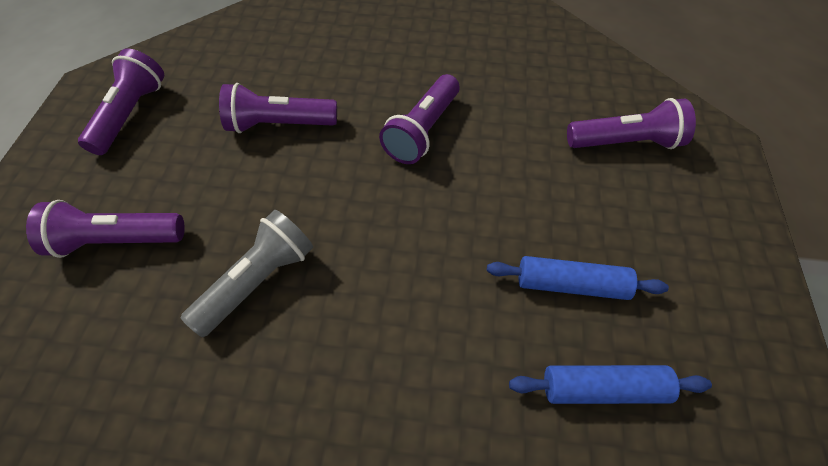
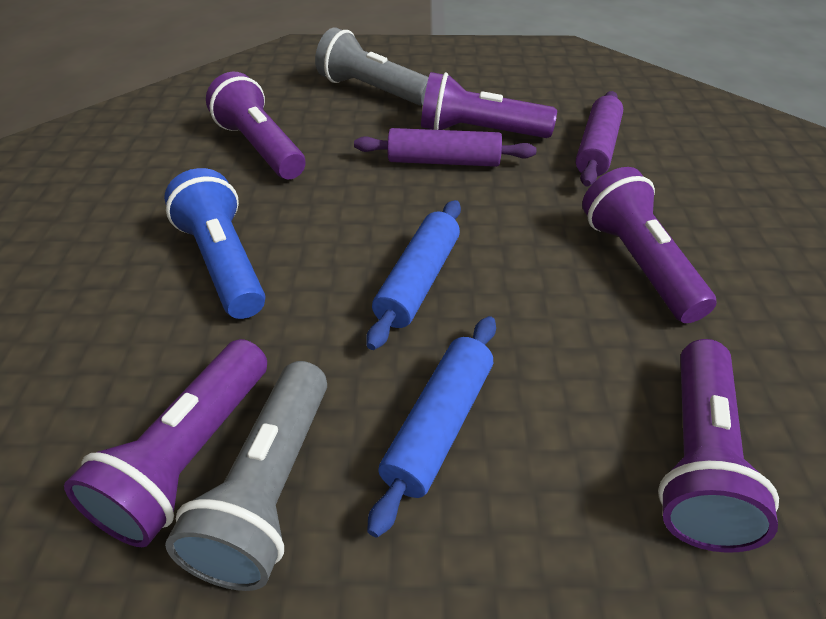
blue flashlight: none = 0 -> [164,168,265,319] = 1
grey flashlight: [181,210,313,337] = 1 -> [165,361,327,591] [315,28,429,106] = 2
purple rolling pin: none = 0 -> [354,128,537,167] [576,91,623,186] = 2

